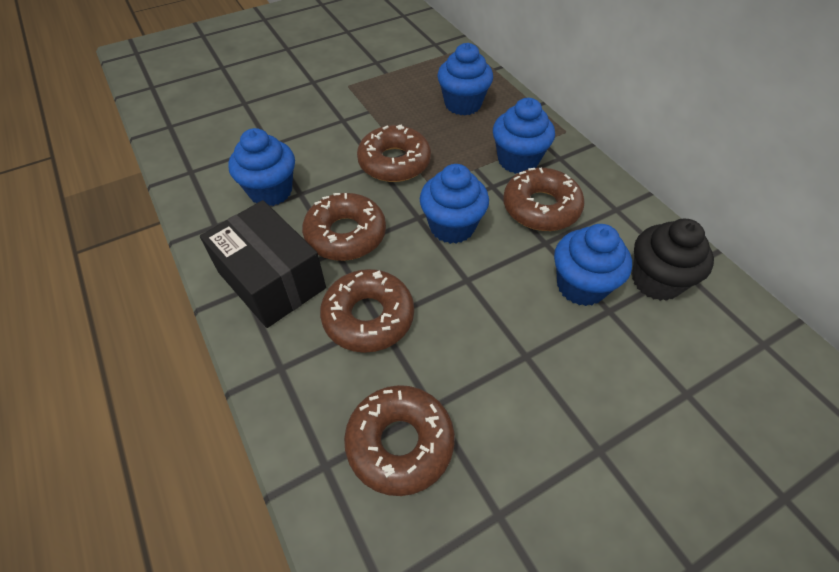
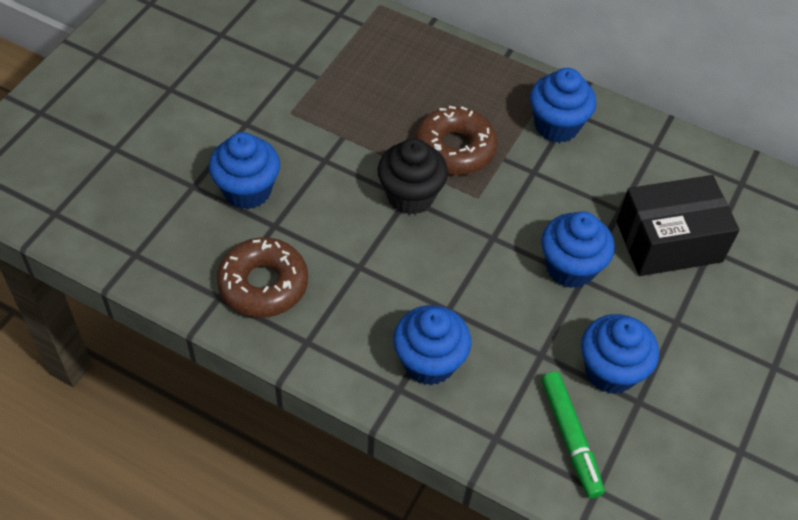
brown donut: [302,193,386,261] [320,269,414,353] [344,385,455,496] [357,124,431,182] [503,168,585,231] = 5 -> [217,237,308,318] [415,106,497,175] = 2
green marker: none = 0 -> [541,372,605,498] = 1

